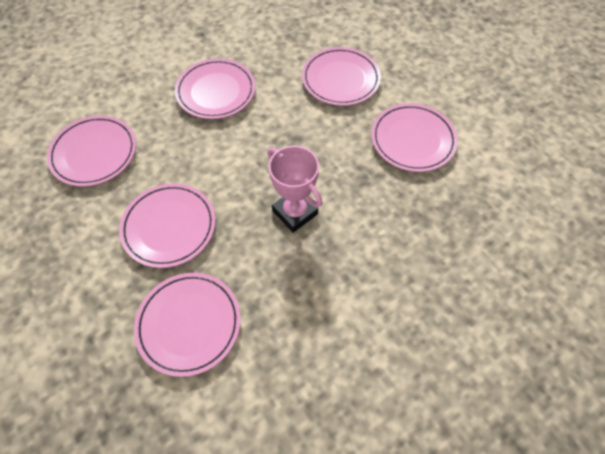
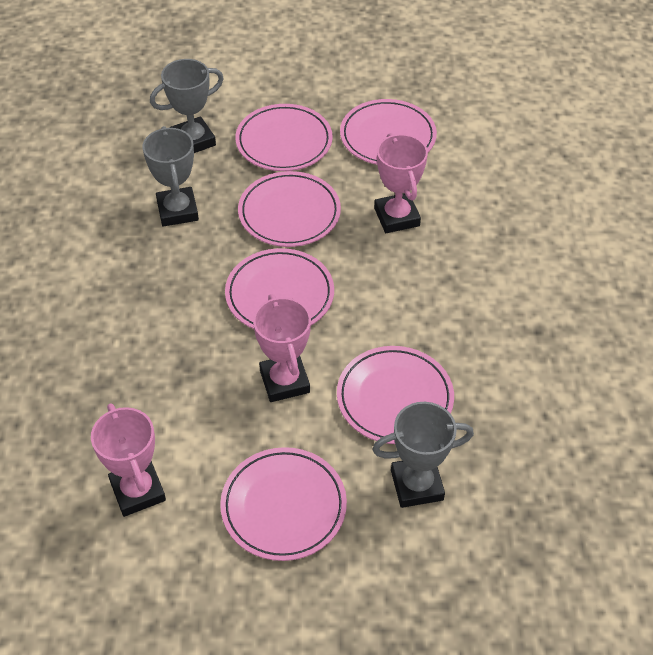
grey trophy: none = 0 -> [142,126,199,227] [150,59,224,153] [372,402,474,508] = 3
pink trophy: [268,145,323,233] = 1 -> [91,403,166,517] [253,294,311,402] [374,133,428,233] = 3

